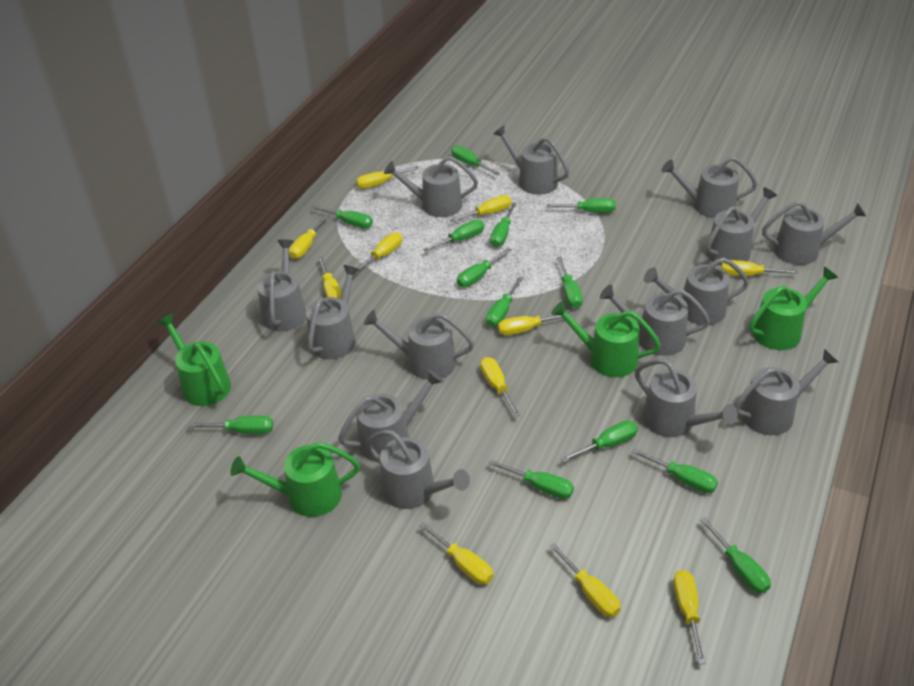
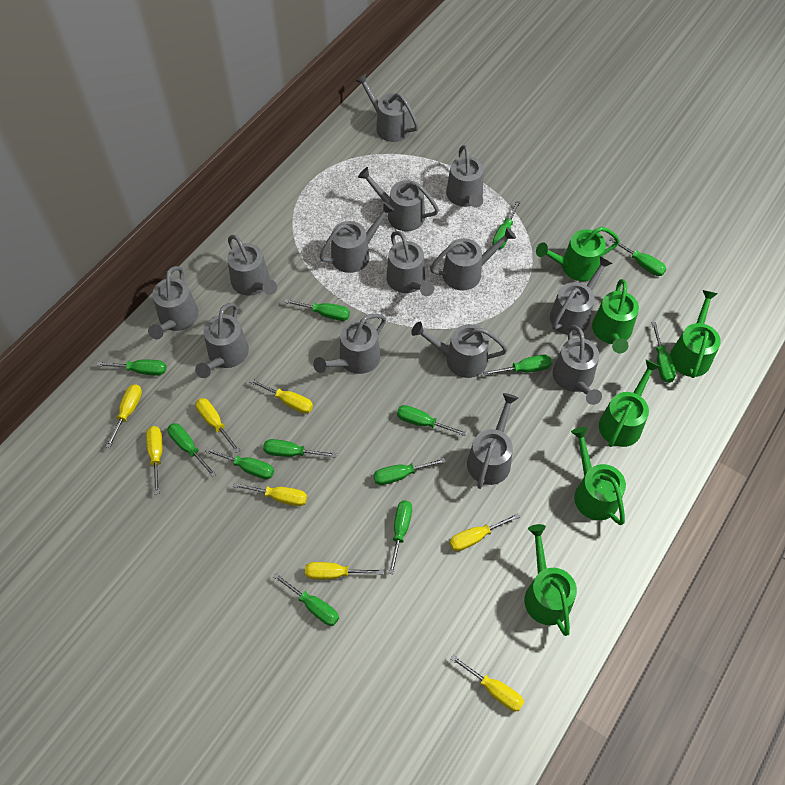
green watering can: [157,314,231,406] [230,442,360,517] [551,301,661,377] [749,267,838,350] = 4 -> [524,524,577,636] [536,227,620,281] [571,427,626,525] [592,279,639,353] [599,360,661,447] [670,290,721,378] = 6
yellow screwdriver: [289,215,329,259] [318,257,342,299] [355,232,402,274] [356,166,419,189] [419,522,493,585] [449,195,511,223] [480,357,520,417] [498,312,574,336] [549,543,621,617] [673,570,706,664] [721,260,798,276] = 11 -> [106,384,142,448] [146,426,162,494] [195,398,240,453] [233,482,307,506] [249,378,313,414] [305,562,384,580] [449,513,520,551] [450,655,524,711] = 8

